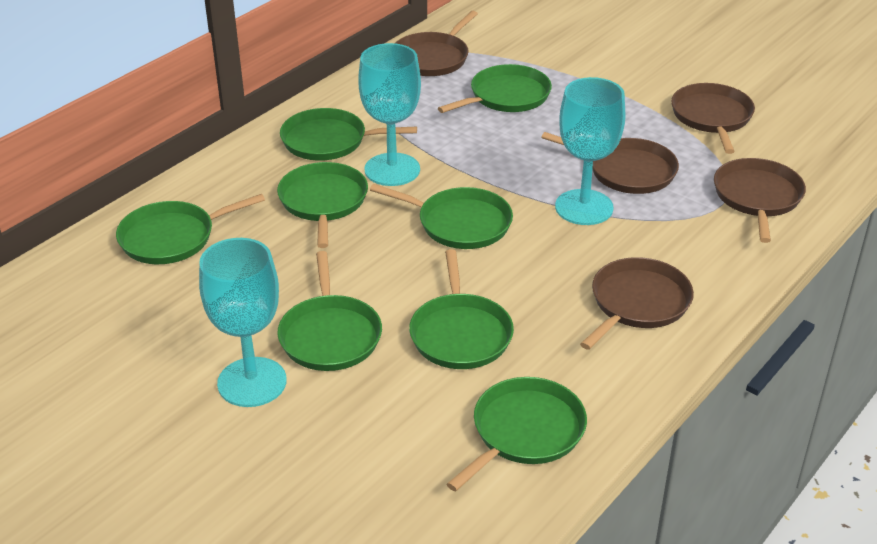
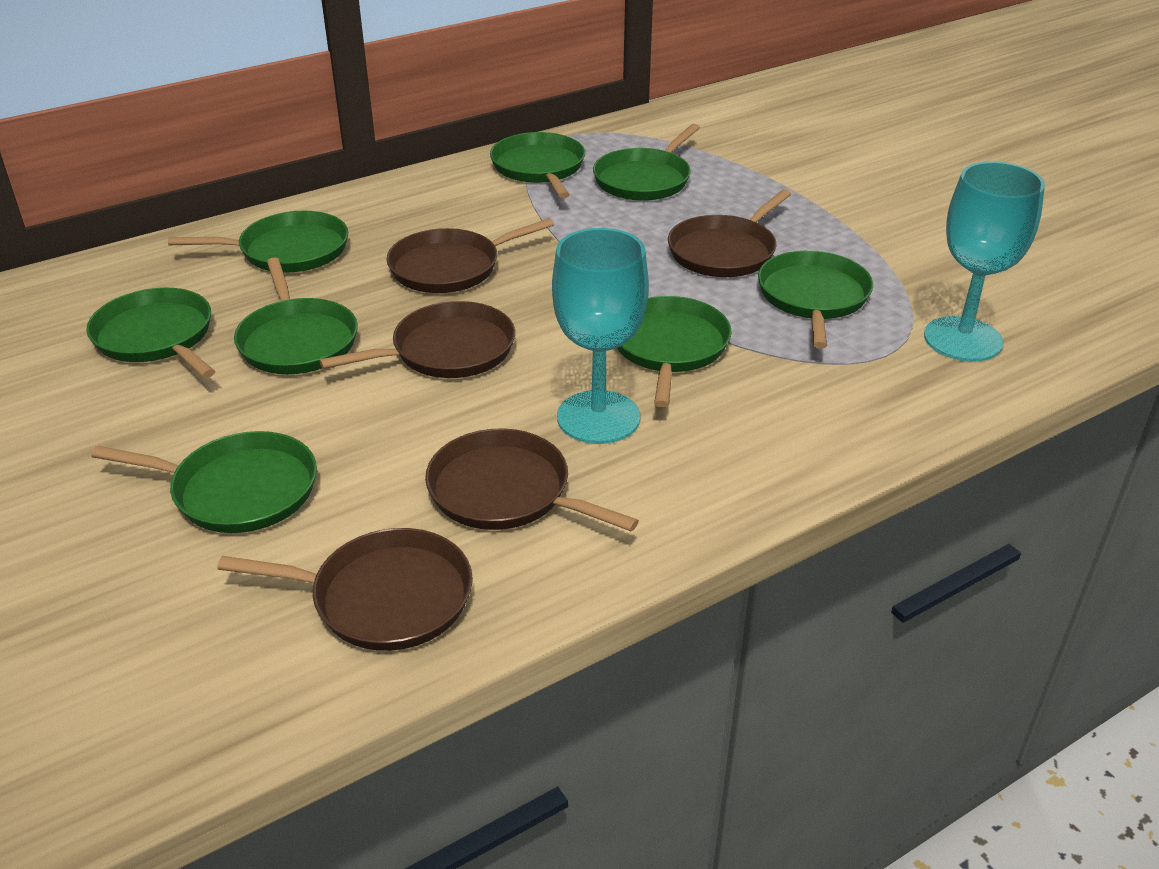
turquoise goblet: [199,238,287,407] [358,43,421,186] [555,77,625,225] = 3 -> [552,228,649,444] [924,161,1045,362] = 2

